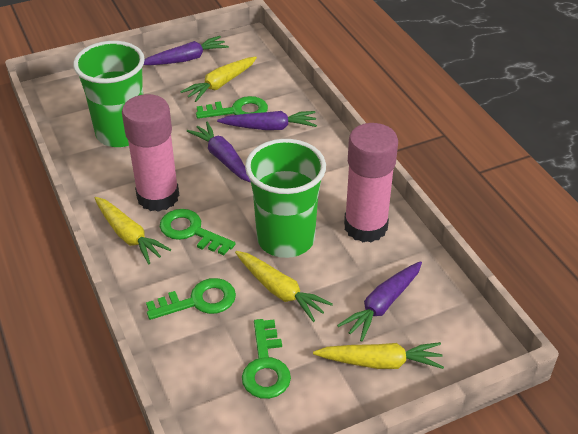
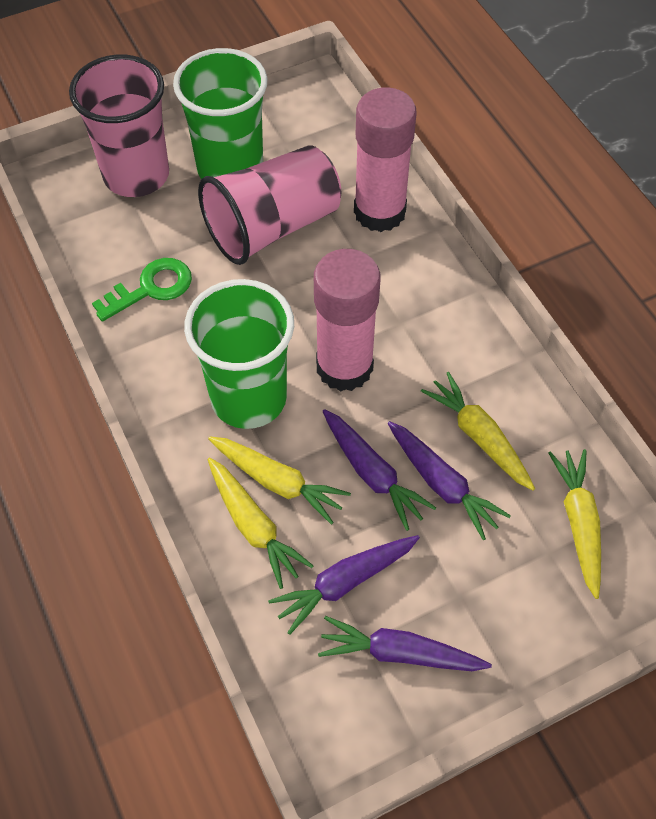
green key: [146,278,236,320] [160,209,236,255] [196,96,268,119] [242,319,291,399] = 4 -> [92,258,192,322] = 1
pink cup: none = 0 -> [69,54,169,197] [198,145,341,265] = 2

